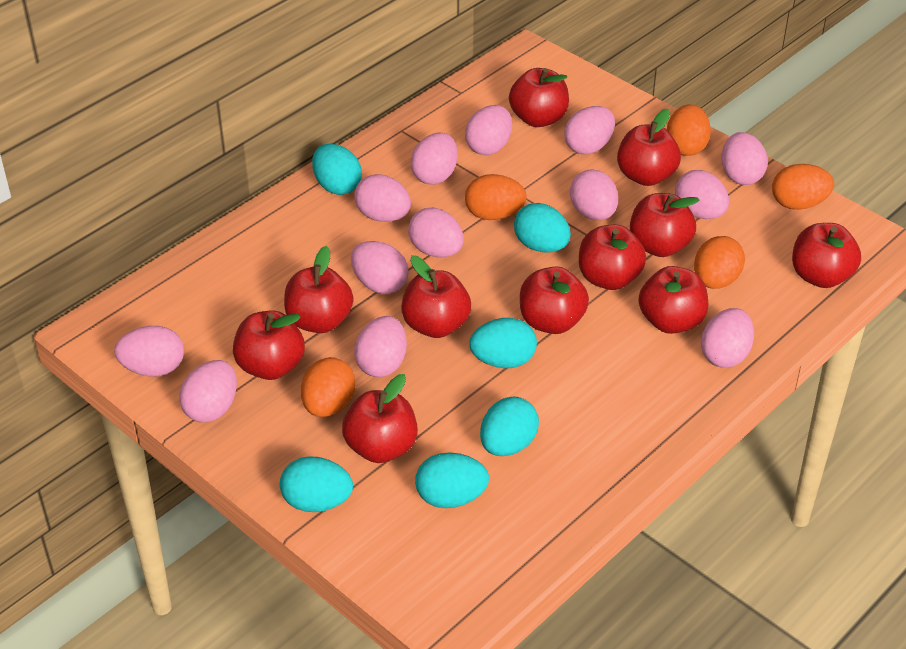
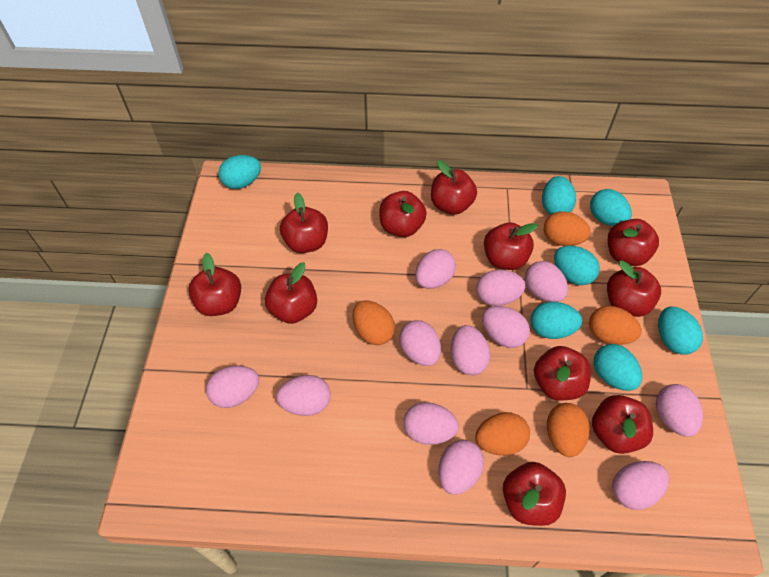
pink egg: [114,326,184,376] [179,360,237,422] [351,241,409,294] [354,174,411,222] [354,316,407,377] [408,207,464,257] [410,133,458,185] [465,105,512,155] [564,106,615,154] [570,170,618,220] [675,170,729,219] [701,308,754,368] [721,132,768,185] = 13 -> [206,366,259,408] [276,375,331,416] [399,320,441,366] [403,402,459,445] [415,249,456,289] [438,440,484,495] [451,325,490,375] [476,270,525,306] [482,306,530,348] [525,261,568,302] [612,461,669,510] [656,384,703,437] = 12
turquoise egg: [280,456,353,512] [312,144,362,195] [415,452,489,508] [469,318,537,368] [480,397,539,456] [514,203,571,253] = 6 -> [219,155,261,189] [530,302,582,339] [542,176,576,215] [554,246,600,285] [590,189,632,226] [594,344,642,391] [658,307,703,355] = 7

